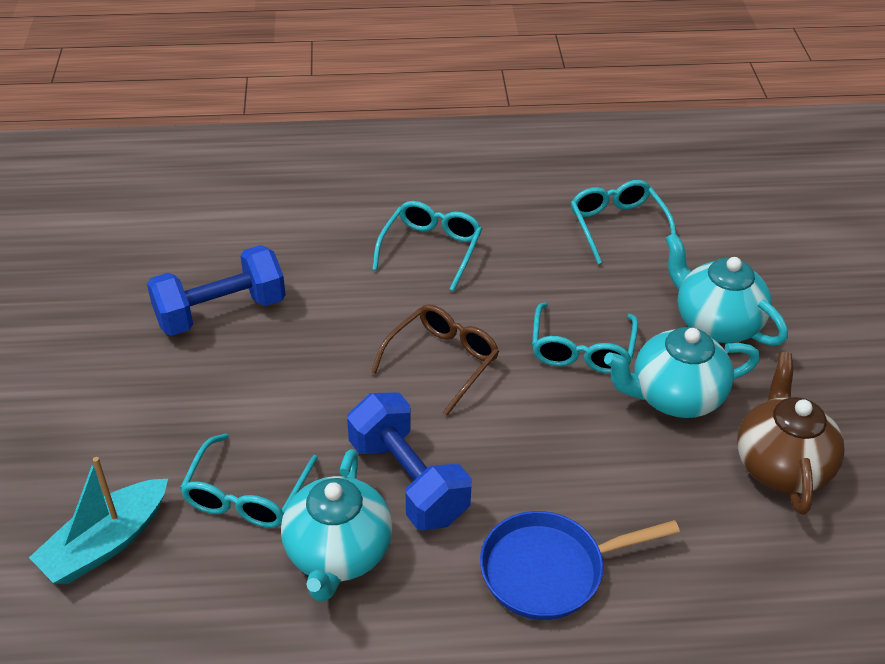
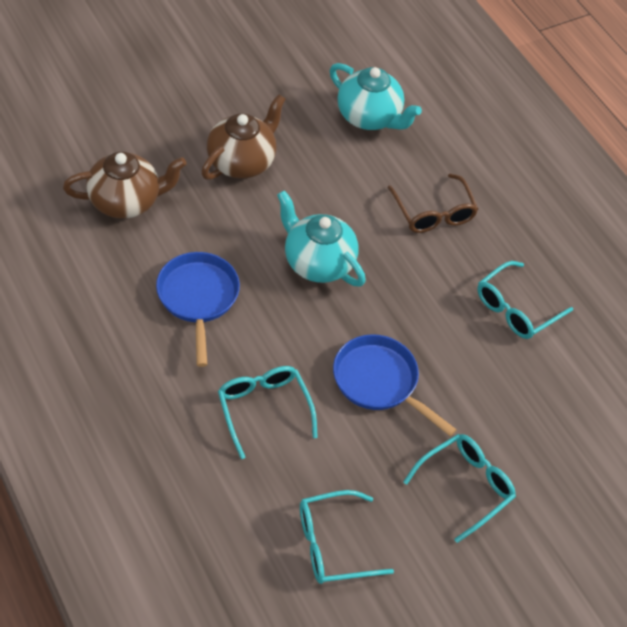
blue dumbbell: [147,245,286,336] [347,392,472,530] = 2 -> none = 0
blue pan: [480,511,680,620] = 1 -> [156,252,240,367] [333,334,457,436] = 2
brown teapot: [737,352,845,515] = 1 -> [63,152,187,219] [201,94,285,180] = 2
turquoise boat: [29,457,168,584] = 1 -> none = 0
turquoise teapot: [281,449,392,602] [604,327,760,418] [665,233,788,346] = 3 -> [277,190,366,287] [330,63,422,130] = 2

